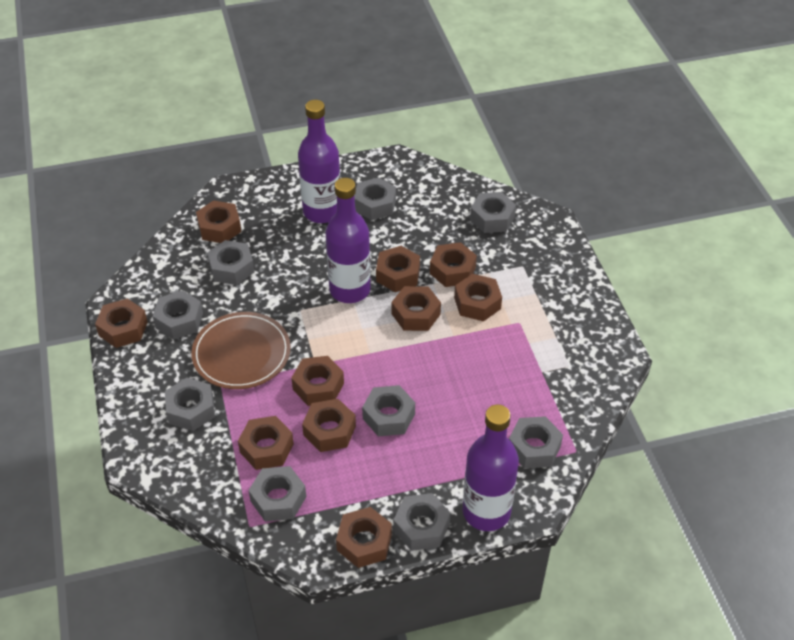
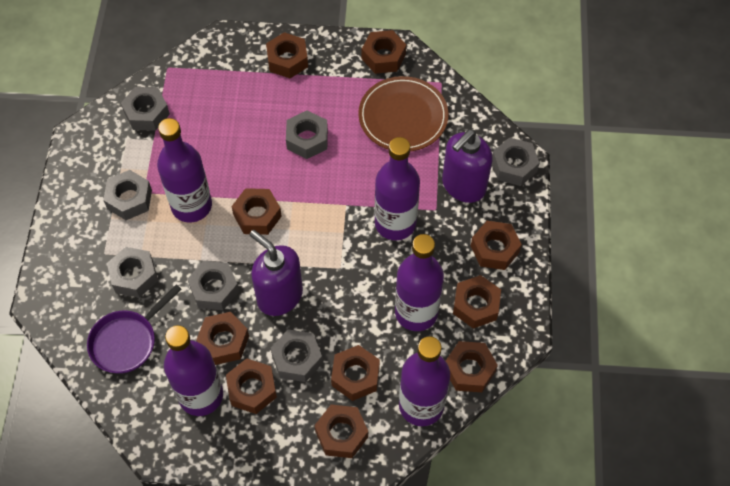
grey nut: [153,290,203,339] [165,378,215,431] [207,240,254,285] [248,466,306,521] [354,177,396,220] [362,385,415,436] [393,493,450,551] [470,192,516,233] [509,416,563,469] = 9 -> [103,170,152,220] [107,247,158,298] [121,87,170,131] [187,261,239,310] [271,329,323,382] [286,110,328,159] [492,137,539,186] = 7
purple bottle: [298,100,340,223] [325,178,371,303] [463,404,519,531] = 3 -> [157,118,212,222] [164,325,223,416] [375,137,420,240] [395,234,444,331] [399,336,450,426] = 5
purple pan: none = 0 -> [87,284,182,374] = 1
purple soap dispenser: none = 0 -> [250,230,303,316] [442,130,492,203] = 2

